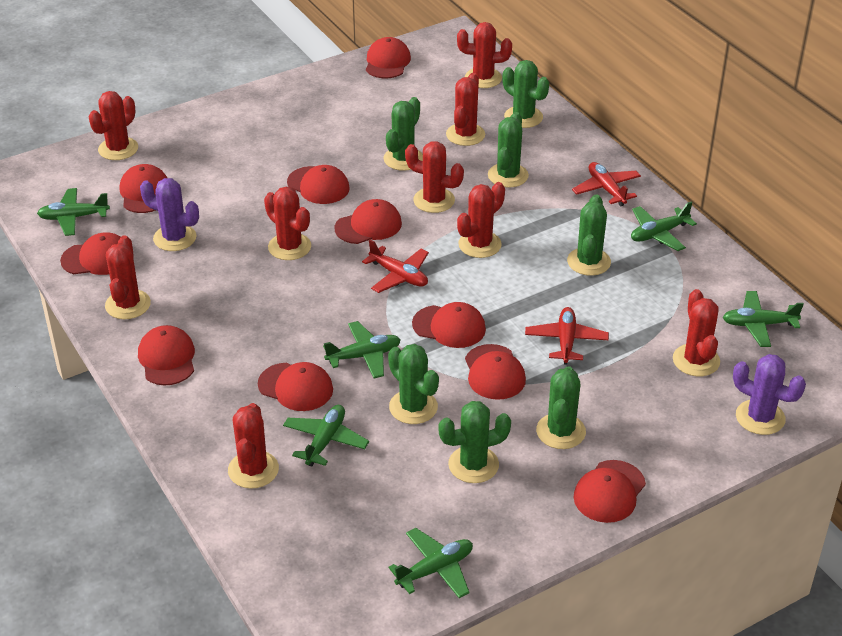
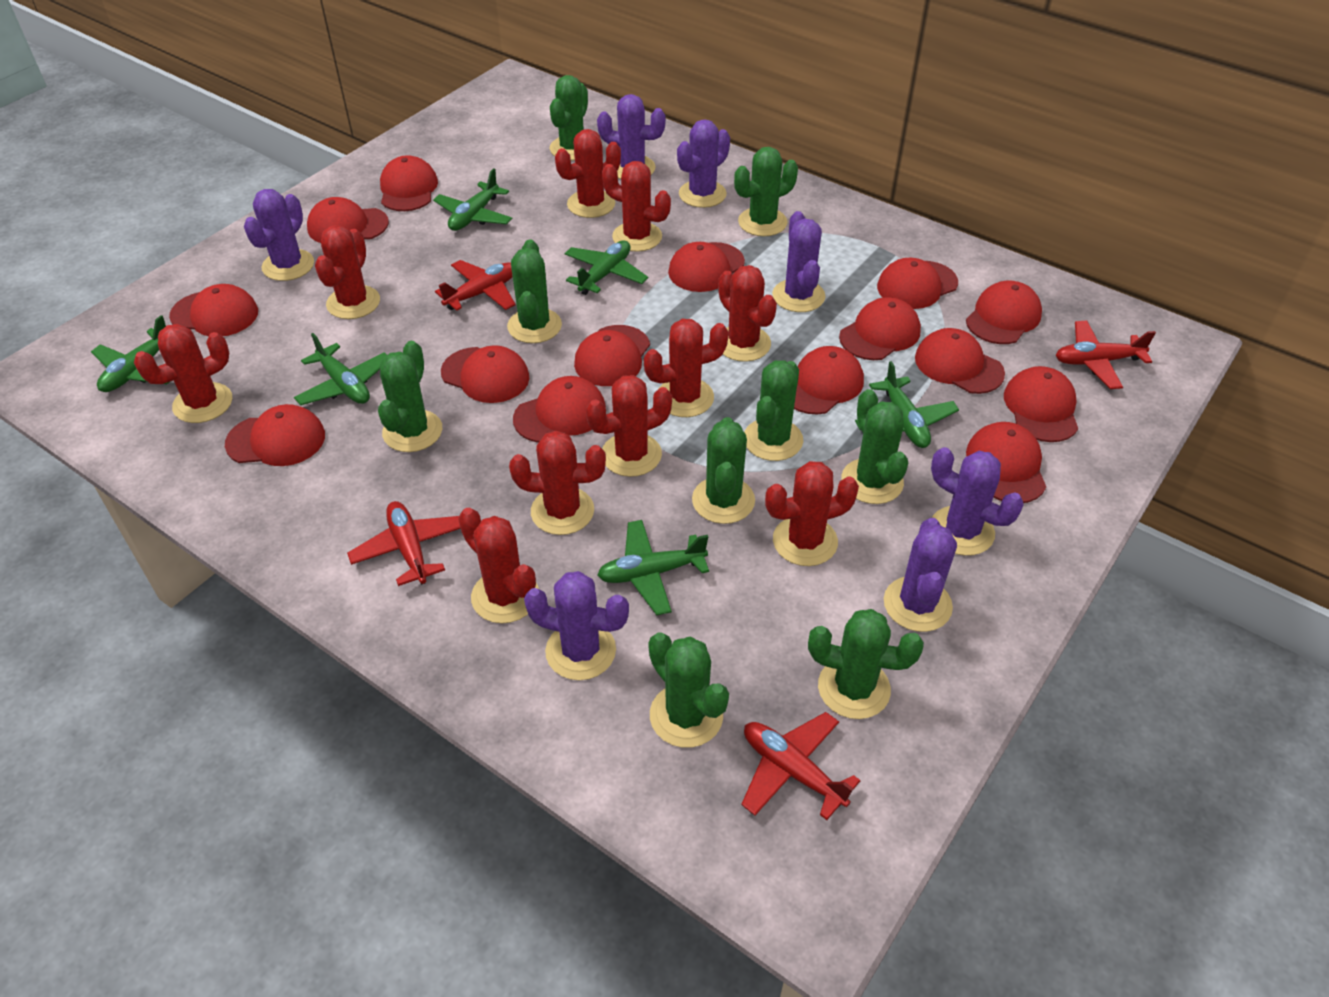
green cactus: [383,97,423,171] [388,344,439,424] [438,401,511,483] [488,112,529,188] [502,60,549,128] [536,366,586,449] [567,194,611,276] = 7 -> [378,341,442,452] [507,239,562,343] [550,75,588,160] [649,632,729,748] [692,417,755,524] [734,147,798,236] [744,360,803,461] [808,609,924,719] [841,389,908,504] = 9
purple cactus: [140,178,199,251] [733,354,806,435] = 2 -> [244,189,314,281] [524,571,629,680] [597,94,666,179] [677,119,730,208] [772,211,826,312] [884,518,957,632] [931,447,1024,556] = 7
red cactus: [89,91,138,160] [105,235,151,319] [228,403,279,489] [264,187,311,260] [405,142,464,213] [446,73,485,146] [457,22,512,88] [457,182,505,258] [673,289,720,376] = 9 -> [134,324,232,423] [315,225,380,319] [458,508,539,623] [509,431,606,535] [555,129,621,218] [586,375,672,477] [602,161,671,252] [644,319,729,417] [718,265,777,362] [765,461,859,566] = 10
red cap: [60,232,121,275] [120,164,167,213] [138,325,195,385] [258,362,333,411] [287,165,349,204] [335,199,402,244] [366,37,411,78] [412,302,486,348] [465,344,526,400] [574,460,646,523] = 10 -> [169,284,258,336] [225,404,325,466] [307,197,389,243] [380,155,438,211] [441,345,530,403] [513,376,606,443] [574,325,650,386] [668,242,745,292] [794,346,864,414] [839,297,921,360] [877,258,958,309] [915,328,1005,394] [966,281,1042,344] [966,422,1046,503] [1004,366,1078,442] = 15
red plane: [362,239,429,293] [525,307,609,365] [572,162,641,207] = 3 -> [347,501,461,586] [435,260,516,311] [741,712,861,820] [1056,321,1156,389] = 4

